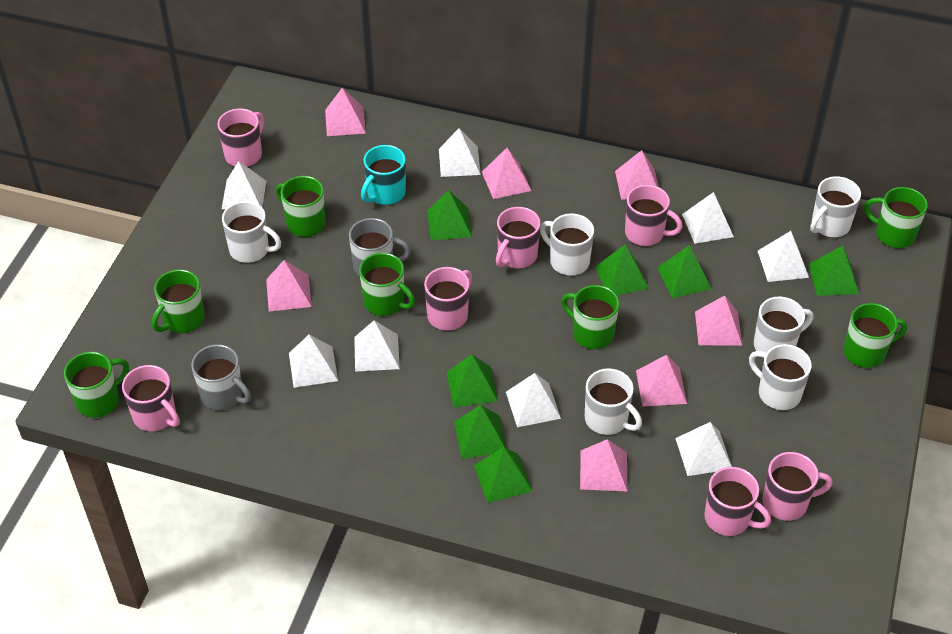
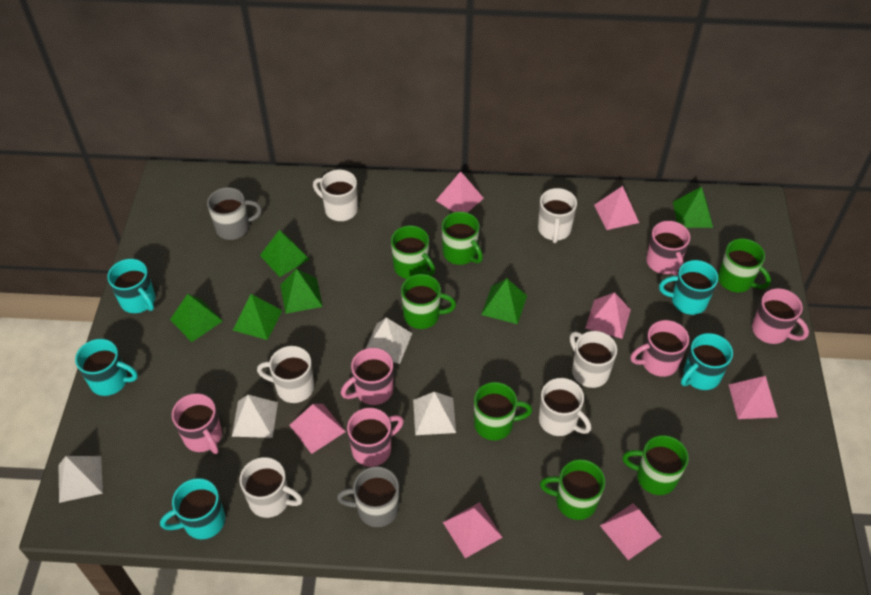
green pyramid: [427,190,472,240] [446,354,498,407] [454,405,506,459] [474,447,532,503] [595,244,649,296] [657,245,712,298] [809,246,859,296] = 7 -> [170,294,223,342] [233,294,282,340] [260,230,310,277] [280,269,323,314] [481,278,527,324] [673,186,713,228] = 6
pink mug: [122,365,180,431] [217,108,265,167] [424,267,472,330] [496,207,540,269] [625,185,683,246] [704,467,771,536] [762,452,833,521] = 7 -> [172,393,222,454] [341,348,393,405] [347,408,404,467] [630,320,689,377] [646,221,690,276] [752,288,809,344] = 6
turquoise mug: [361,145,406,205] = 1 -> [75,339,138,396] [107,259,155,313] [160,478,225,539] [659,260,718,315] [681,333,733,390] = 5
white pyramid: [222,161,266,209] [289,335,338,388] [354,320,400,372] [439,128,481,177] [506,373,561,427] [675,422,732,476] [682,192,734,244] [758,231,809,282] = 8 -> [58,456,103,503] [232,395,278,438] [366,317,412,364] [413,392,456,435] = 4

